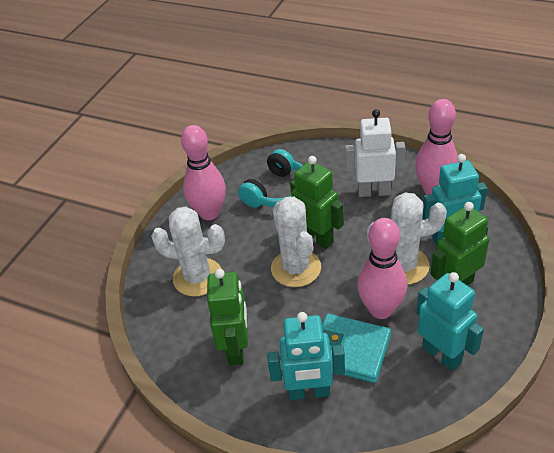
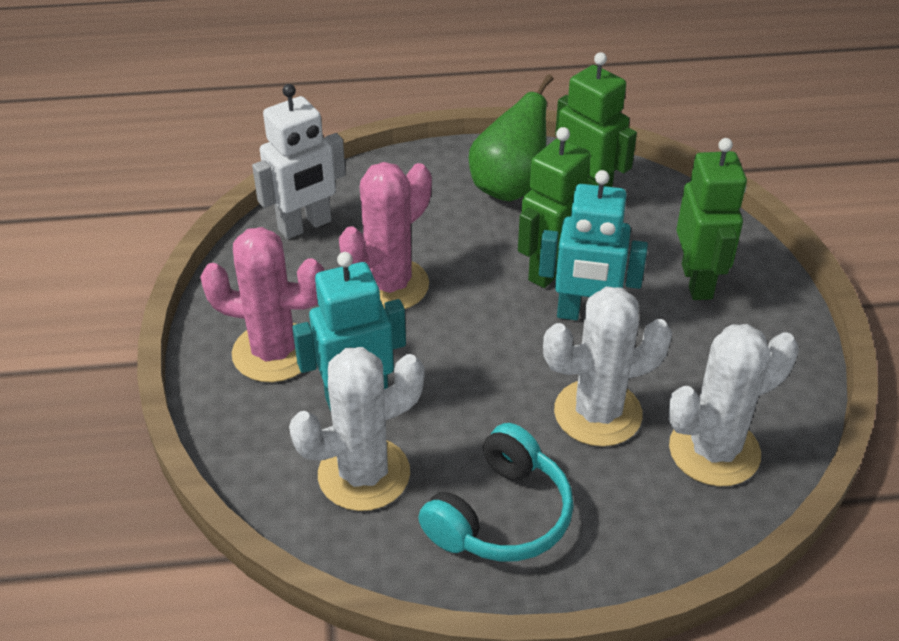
green pear: none = 0 -> [468,74,553,201] = 1
pink bowling pin: [181,125,226,220] [357,218,407,319] [415,99,458,195] = 3 -> none = 0
pink cactus: none = 0 -> [200,227,325,382] [339,162,432,309] = 2
turquoise robot: [267,312,345,400] [417,272,484,371] [422,154,487,246] = 3 -> [292,252,406,411] [539,170,648,320] = 2
turquoise wallet: [322,313,391,383] = 1 -> none = 0

